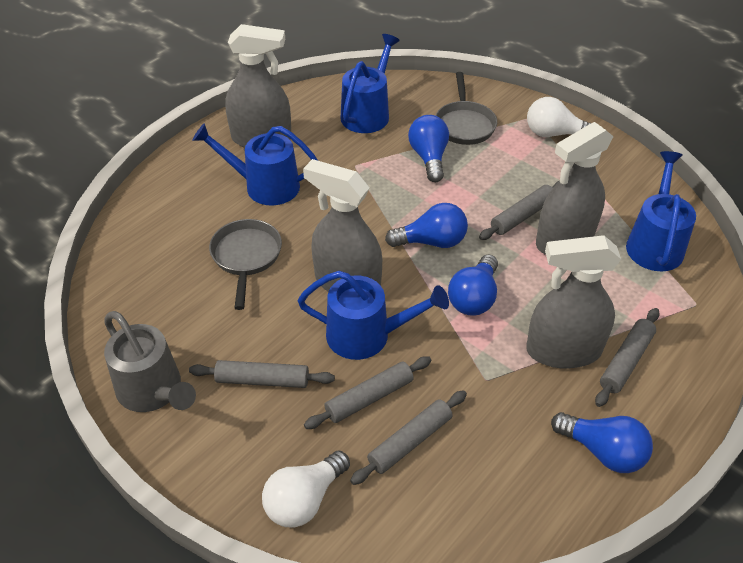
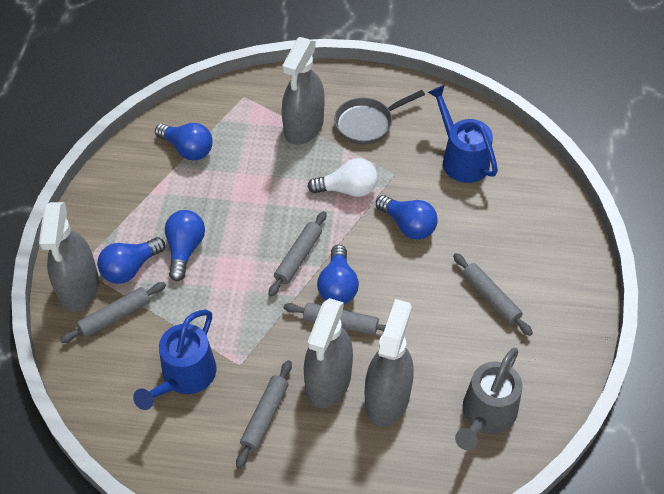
blue light bulb: [385,203,468,248] [408,115,449,182] [448,255,498,316] [551,412,653,473] = 4 -> [97,237,165,284] [155,123,213,160] [165,210,205,281] [317,245,359,304] [376,195,437,240] = 5
blue watering can: [192,123,318,205] [298,271,449,360] [341,34,400,133] [626,151,696,271] = 4 -> [133,310,216,410] [428,85,498,183] = 2
grey pan: [209,219,282,310] [435,72,497,145] = 2 -> [334,90,425,145] = 1
white light bulb: [262,450,350,528] [527,97,591,137] = 2 -> [308,158,378,197] = 1

